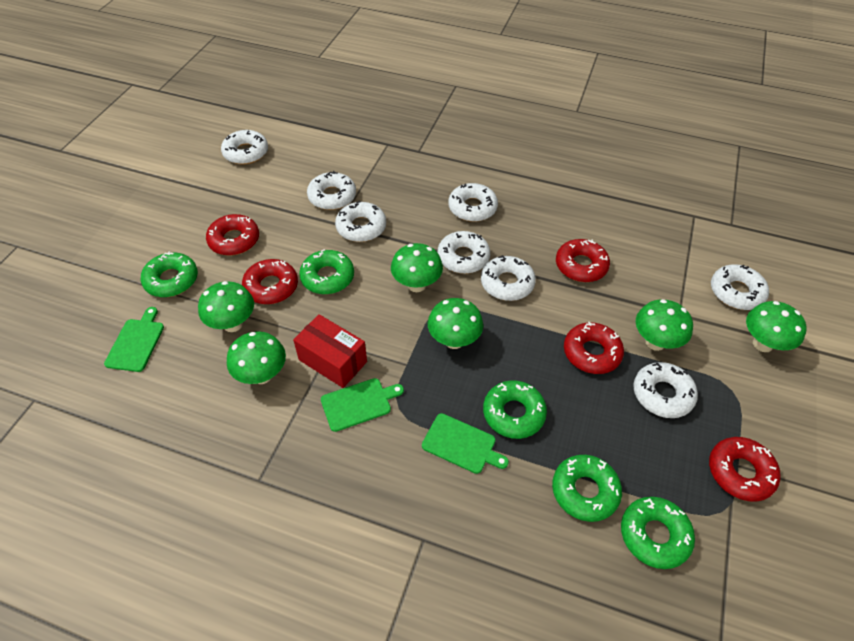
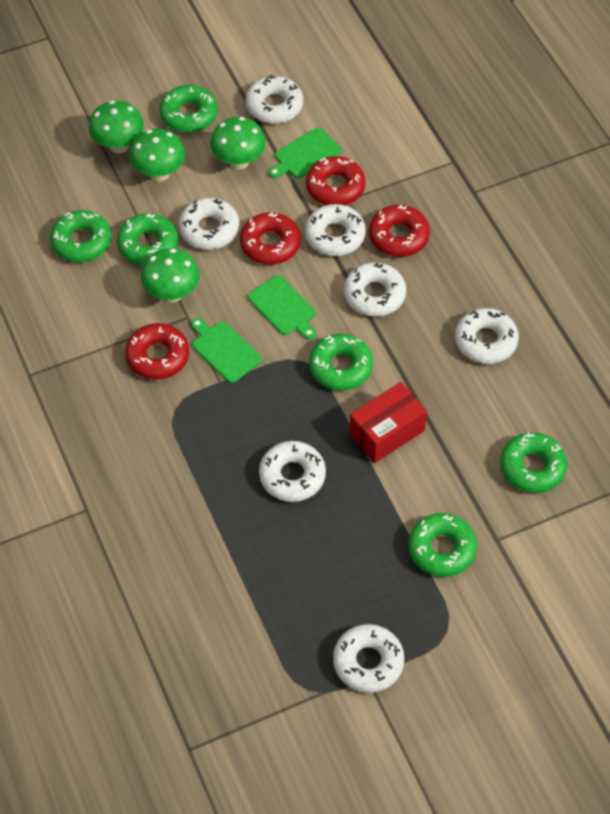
green donut: [141,251,198,297] [299,249,354,294] [483,380,547,439] [552,455,622,522] [621,497,695,569] = 5 -> [50,210,111,262] [117,213,178,265] [160,85,217,133] [309,334,373,390] [408,513,477,577] [500,432,567,493] = 6
green mushroom: [198,281,254,332] [227,331,286,384] [391,243,443,292] [428,298,483,349] [636,299,693,351] [746,301,807,352] = 6 -> [89,101,144,153] [129,129,185,182] [141,248,200,303] [210,117,266,170] = 4
red donut: [206,214,259,256] [242,259,298,304] [556,239,610,282] [564,322,624,374] [709,437,781,502] = 5 -> [125,323,189,380] [240,212,301,265] [306,156,366,205] [369,205,430,257] = 4
white donut: [221,130,268,164] [307,171,356,210] [335,201,386,242] [438,231,490,274] [448,183,498,222] [481,255,536,301] [633,362,698,418] [711,265,769,310] = 8 -> [179,198,239,250] [246,75,303,124] [259,441,326,502] [305,204,366,256] [333,624,404,693] [344,262,406,317] [455,308,519,364] = 7

